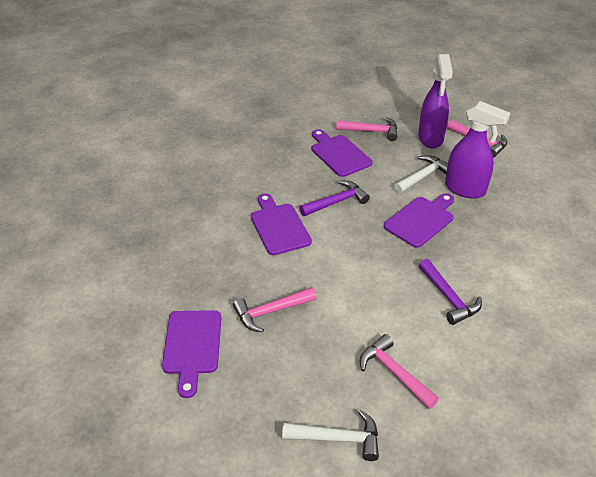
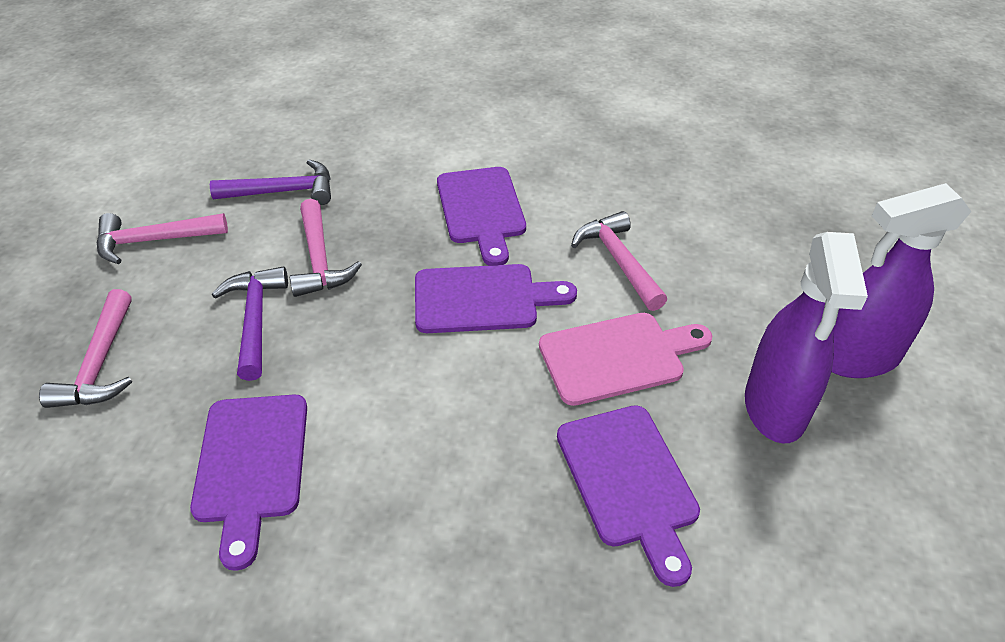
pink cutting board: none = 0 -> [539,313,712,406] = 1
white hammer: [282,410,379,461] [394,155,448,194] = 2 -> none = 0

